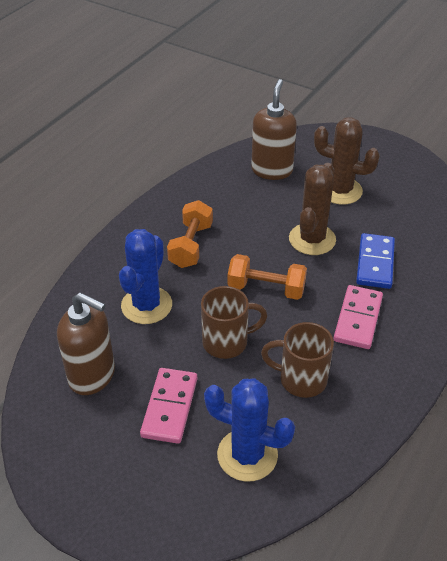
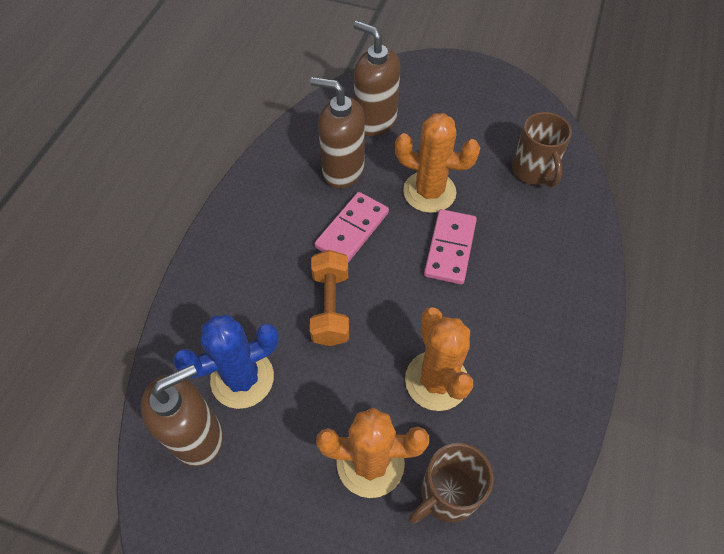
blue cactus: [119,229,172,324] [204,378,295,482] = 2 -> [173,315,279,409] = 1
blue domino: [356,233,395,289] = 1 -> none = 0
brown cactus: [289,163,336,255] [314,118,380,205] = 2 -> none = 0
brown soap dispenser: [57,293,115,395] [251,79,297,180] = 2 -> [141,364,223,467] [310,77,365,188] [353,21,400,136] = 3
orange cactus: none = 0 -> [316,408,429,498] [395,113,480,213] [405,307,473,411] = 3
orange dumbbell: [167,200,213,268] [228,254,307,300] = 2 -> [310,250,349,346] = 1

